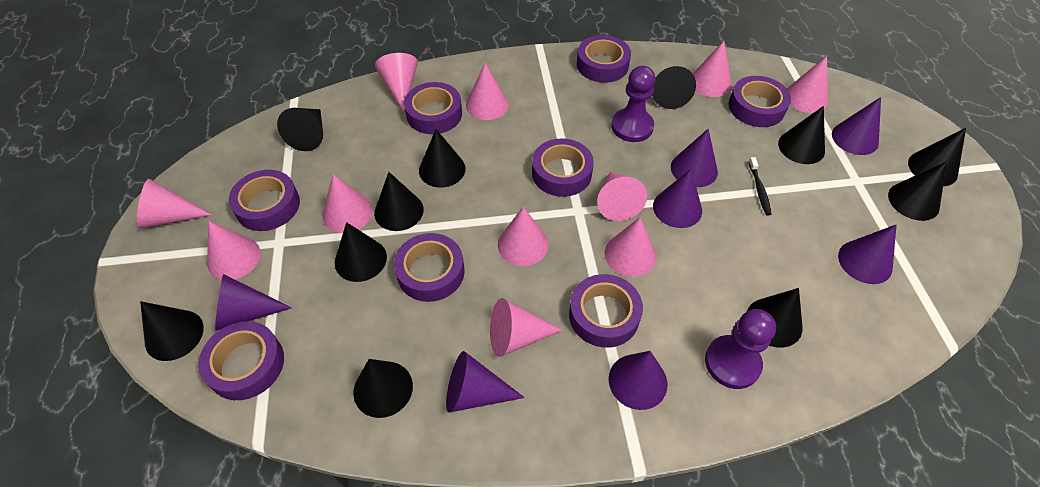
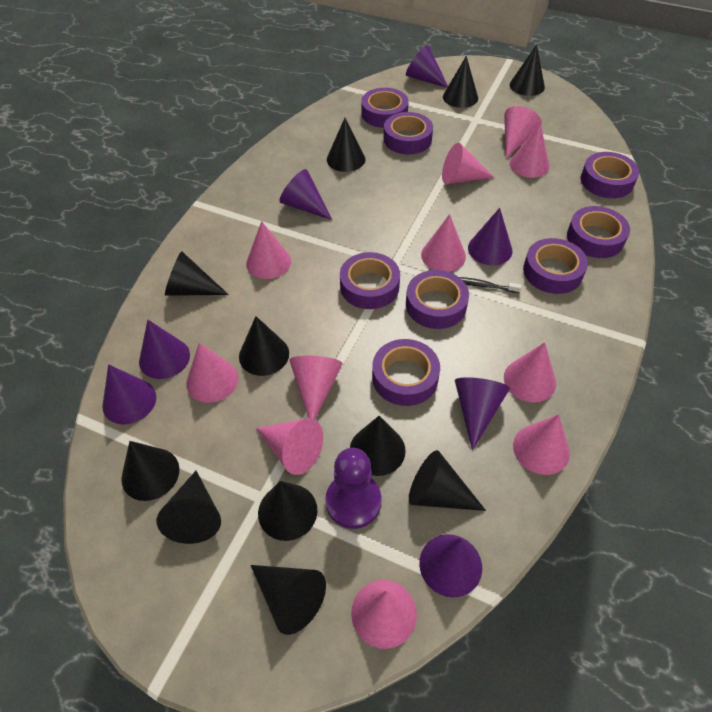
purple pawn: [611,66,656,142] [705,309,776,389] = 2 -> [325,448,382,529] = 1

